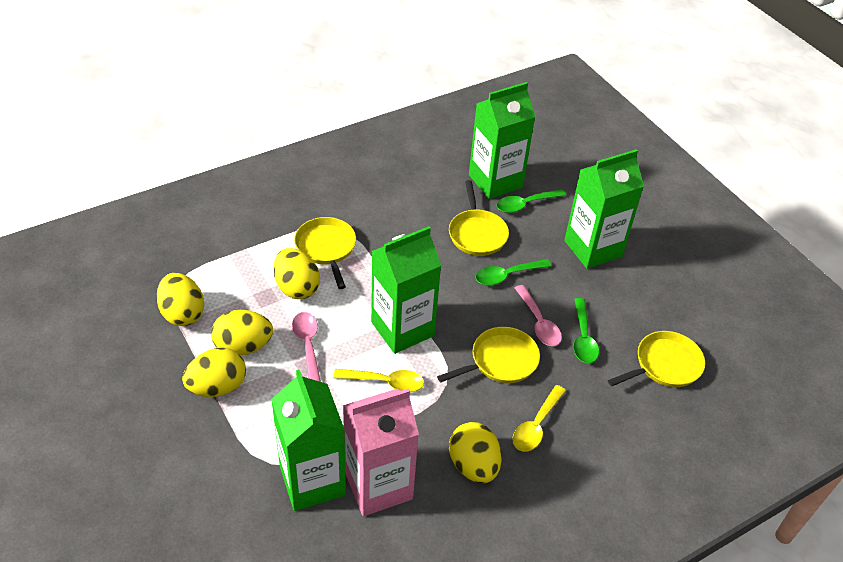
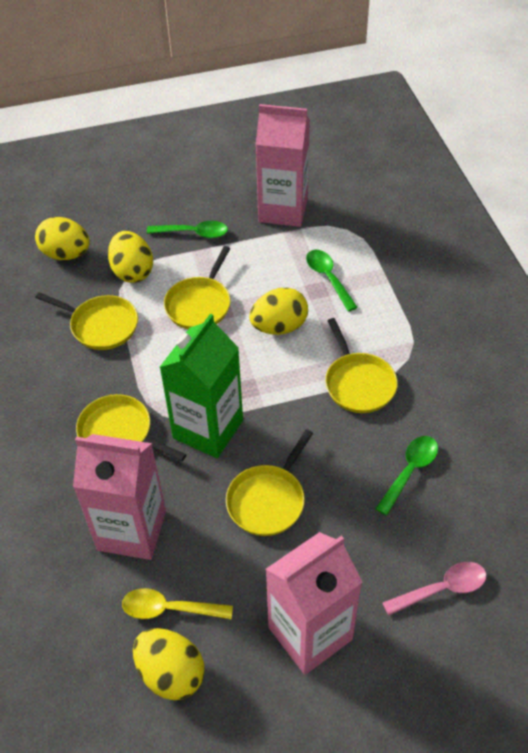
green carton: [271,370,346,511] [371,226,442,354] [469,82,536,199] [564,149,644,269] = 4 -> [159,314,243,458] = 1
pink carton: [343,389,419,516] = 1 -> [73,434,166,560] [256,104,310,227] [266,532,362,675] = 3
pink spoon: [292,312,321,382] [515,285,562,346] = 2 -> [383,562,487,616] = 1
yellow egg: [157,273,204,326] [182,348,246,397] [211,310,273,356] [274,248,320,299] [449,422,502,483] = 5 -> [35,217,90,260] [108,231,153,283] [133,628,205,700] [249,288,308,335] = 4
yellow pan: [294,217,356,289] [437,327,540,383] [449,180,509,256] [608,331,705,387] = 4 -> [35,292,138,350] [76,394,187,461] [164,246,231,329] [226,429,313,536] [325,318,398,413] = 5
yellow spoon: [333,369,424,392] [512,385,566,452] = 2 -> [122,588,233,619] = 1

